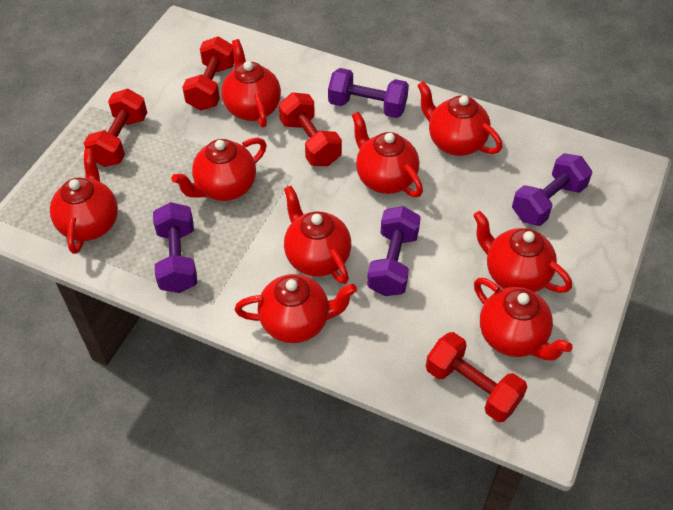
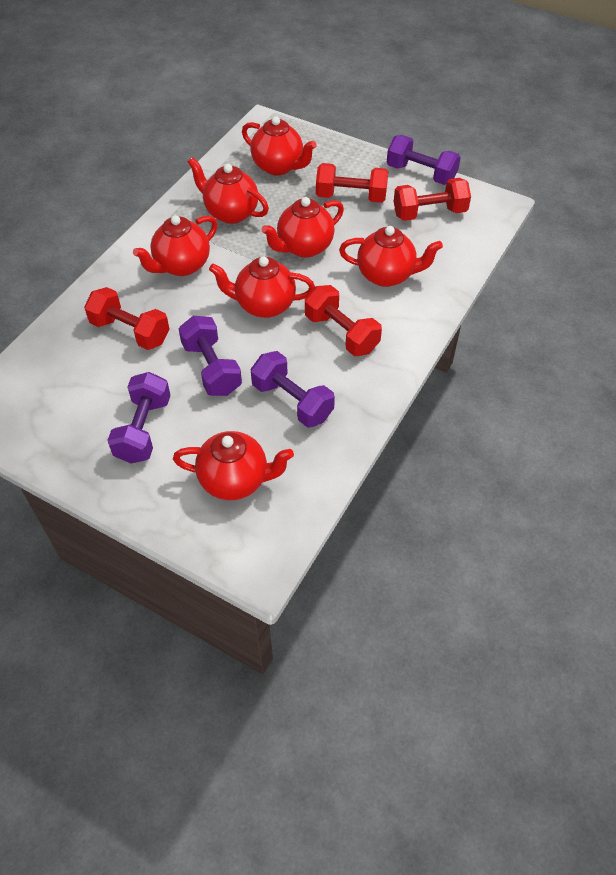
red teapot: [50,148,118,254] [171,138,267,201] [221,39,281,127] [235,274,357,343] [284,186,351,284] [352,112,423,197] [417,81,503,156] [473,211,572,293] [474,278,573,361] = 9 -> [133,215,217,276] [173,431,294,500] [188,157,269,224] [209,256,315,318] [242,116,317,175] [261,197,344,258] [339,226,443,287] = 7

